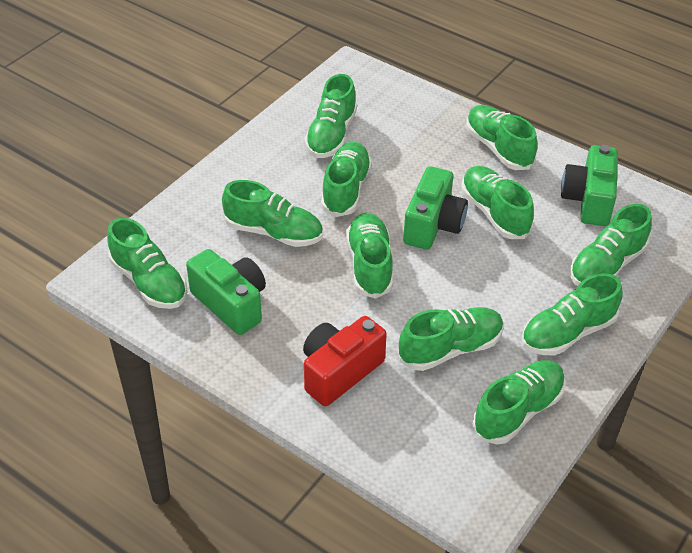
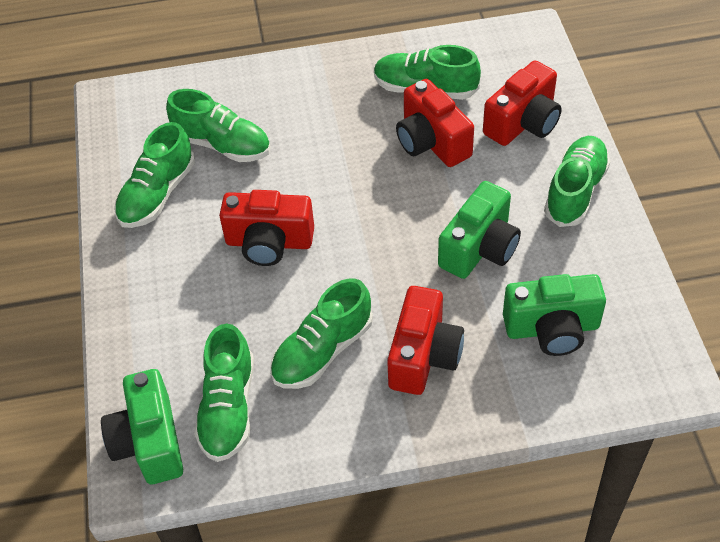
green shoe: [107,218,187,309] [222,180,323,247] [305,74,357,158] [321,142,372,217] [346,212,393,299] [399,307,504,371] [461,166,534,239] [466,105,538,170] [472,360,565,445] [521,274,623,355] [570,204,652,286] = 11 -> [114,122,195,228] [166,89,270,162] [194,323,254,462] [270,278,373,389] [374,45,481,100] [544,136,610,227] = 6
red camera: [303,316,387,406] = 1 -> [219,190,314,266] [387,286,464,395] [396,79,474,167] [483,60,562,146] = 4

